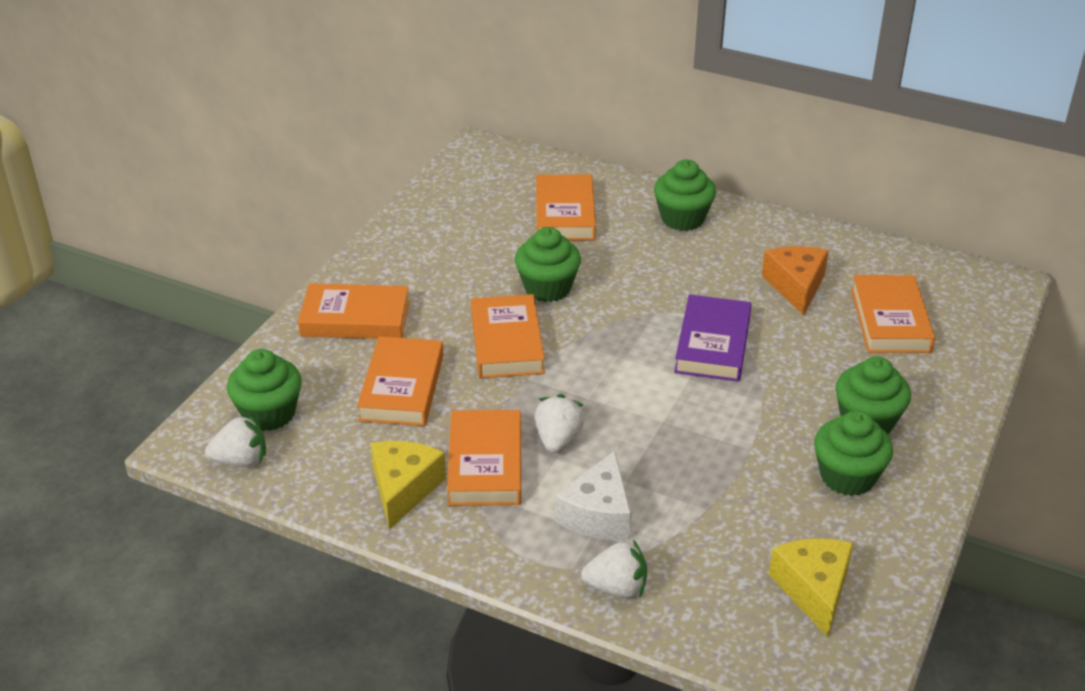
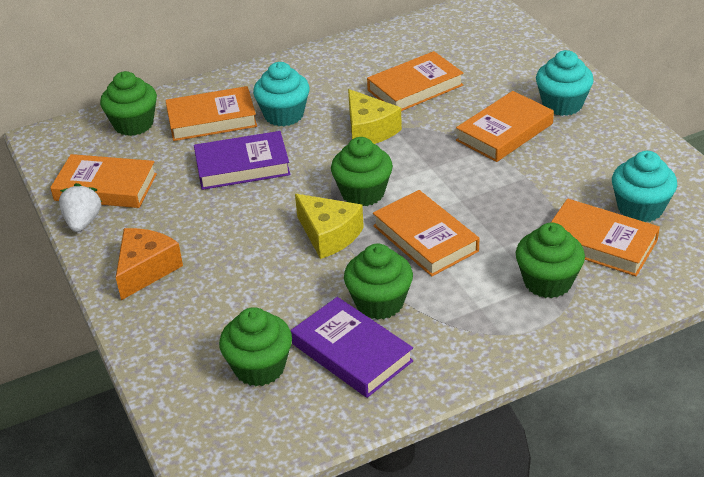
purple book: [674,294,752,382] = 1 -> [194,131,290,190] [291,297,413,398] = 2
turquoise cupcake: none = 0 -> [253,62,310,126] [536,50,594,116] [612,151,677,222] = 3
white cheese: [555,451,631,540] = 1 -> none = 0
white strawberry: [205,414,266,467] [535,394,585,453] [581,540,647,598] = 3 -> [59,183,102,232] = 1

